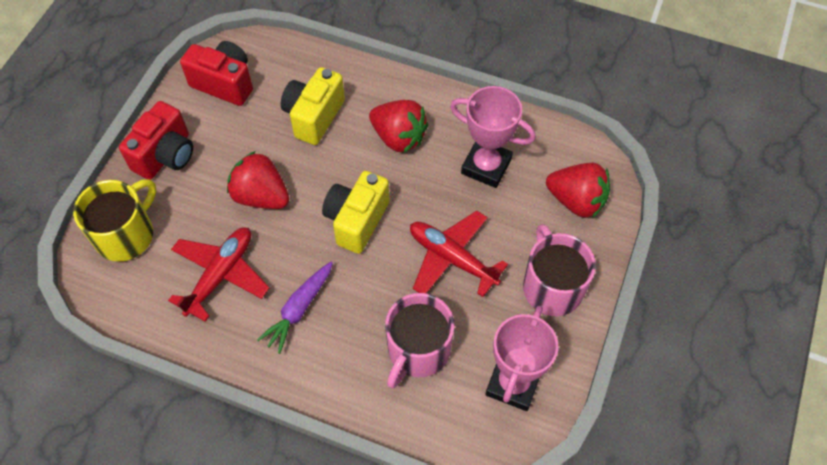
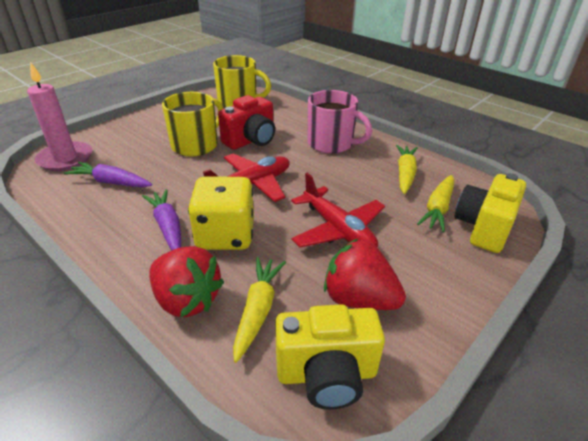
pink candle: none = 0 -> [27,62,92,171] = 1
pink mug: [385,293,455,389] [523,224,596,316] = 2 -> [307,90,372,154] = 1
pink trophy: [450,86,536,188] [485,305,558,411] = 2 -> none = 0
purple carrot: [257,261,333,354] = 1 -> [64,162,152,187] [142,189,181,250] = 2
red camera: [119,101,193,180] [180,41,253,106] = 2 -> [218,95,275,150] = 1
red strawberry: [227,151,289,209] [369,100,428,153] [546,163,610,218] = 3 -> [149,246,224,317] [324,239,406,310] = 2
yellow carrot: none = 0 -> [233,257,286,363] [396,145,418,194] [417,175,454,232] = 3
yellow dice: none = 0 -> [188,177,254,250] = 1
yellow mug: [73,179,156,262] = 1 -> [162,92,223,157] [213,55,271,107] = 2

